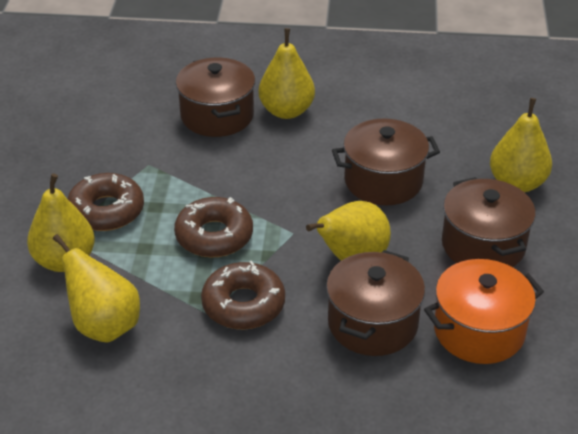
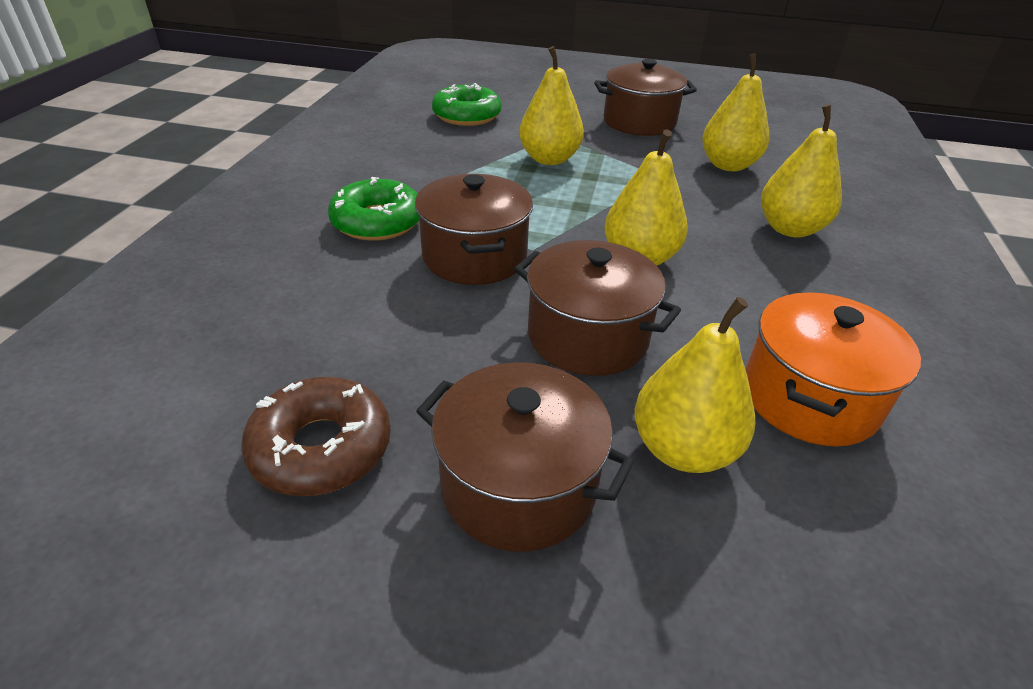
brown donut: [67,173,144,231] [174,197,253,257] [201,261,285,329] = 3 -> [241,377,391,496] = 1
green donut: none = 0 -> [328,177,419,241] [432,83,502,126] = 2

